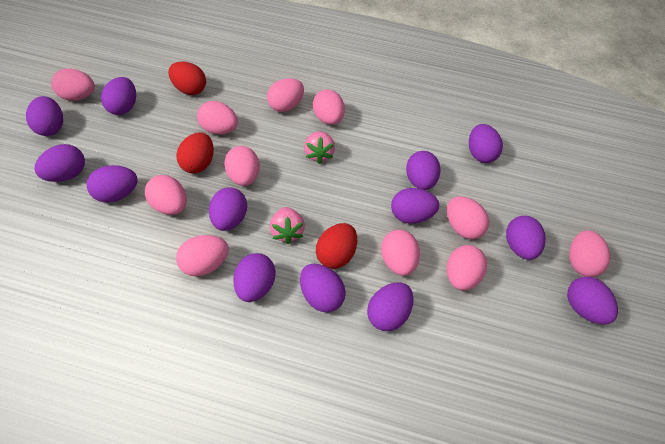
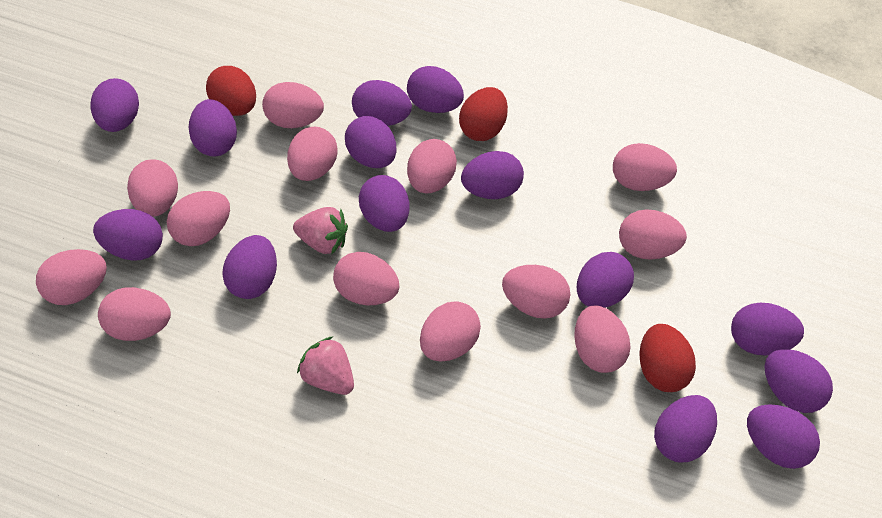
pink egg: [51,68,95,101] [145,175,187,215] [176,235,229,277] [197,101,238,134] [224,146,260,186] [267,78,304,112] [313,89,345,125] [381,230,420,276] [447,196,489,239] [447,245,487,290] [569,230,611,277] = 11 -> [36,249,107,305] [98,287,171,341] [127,159,178,217] [167,191,230,246] [262,82,324,128] [287,127,338,181] [333,252,399,306] [407,139,457,193] [420,301,481,361] [502,265,570,319] [574,306,631,373] [613,143,677,191] [619,209,687,260] = 13
purple egg: [26,96,63,136] [34,144,85,182] [87,165,138,203] [101,77,136,115] [209,187,247,231] [234,253,276,302] [300,264,346,312] [367,282,414,331] [391,188,439,224] [406,151,441,190] [469,124,503,163] [506,216,546,260] [567,277,618,325] = 13 -> [90,78,139,132] [93,209,163,261] [189,99,237,157] [222,235,277,299] [345,116,397,168] [352,80,412,126] [359,175,410,232] [407,66,464,113] [461,151,524,199] [577,252,634,308] [654,395,717,463] [731,303,804,356] [747,404,820,469] [764,349,833,413] = 14

